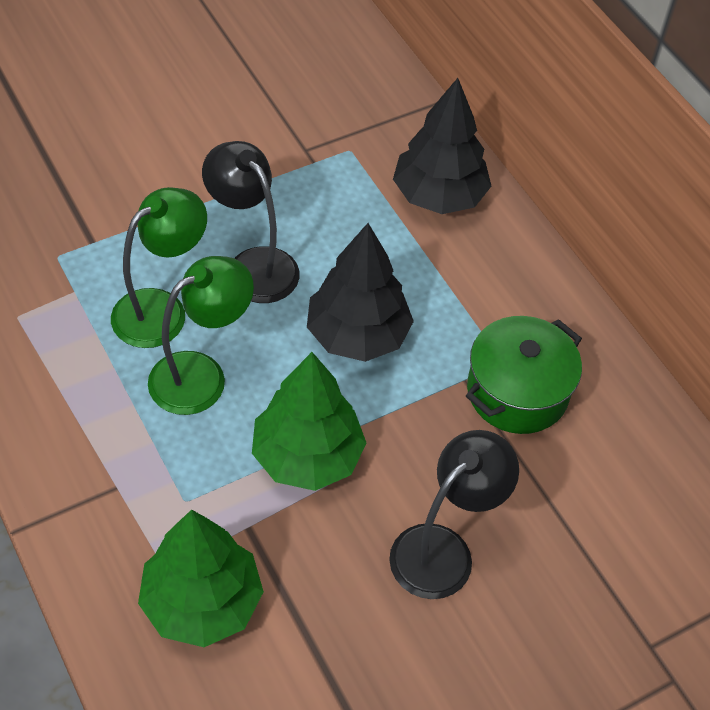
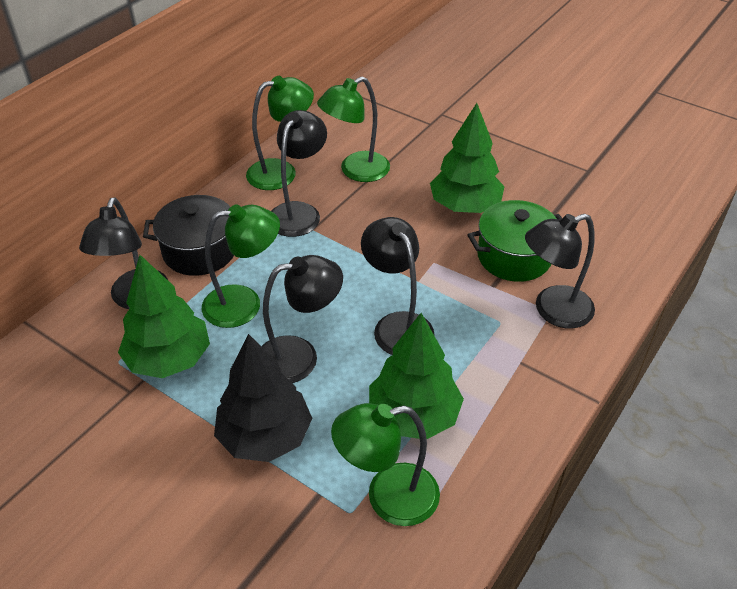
black lamp: [202,141,300,303] [389,430,519,599] = 2 -> [79,197,168,309] [262,255,343,383] [271,110,327,237] [361,217,435,355] [525,214,595,328] = 5
black pot: none = 0 -> [143,195,234,276] = 1
black tree: [307,223,414,362] [393,78,491,214] = 2 -> [214,334,312,462] = 1
green lamp: [111,187,207,348] [148,256,254,415] = 2 -> [202,204,280,328] [246,76,314,190] [317,76,390,182] [331,403,440,526] = 4
green tree: [138,509,264,647] [252,352,366,491] = 2 -> [118,255,210,378] [369,313,464,439] [430,103,505,213] = 3

